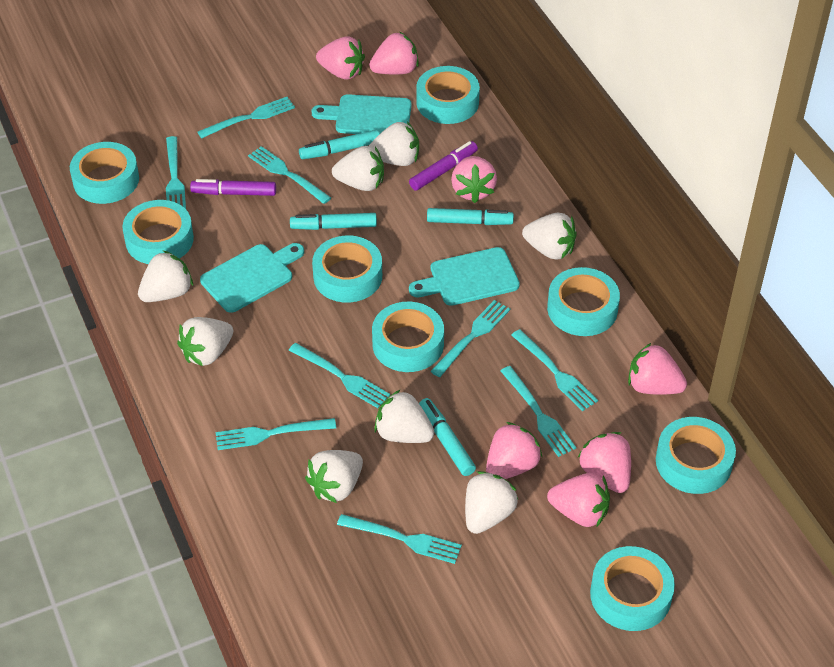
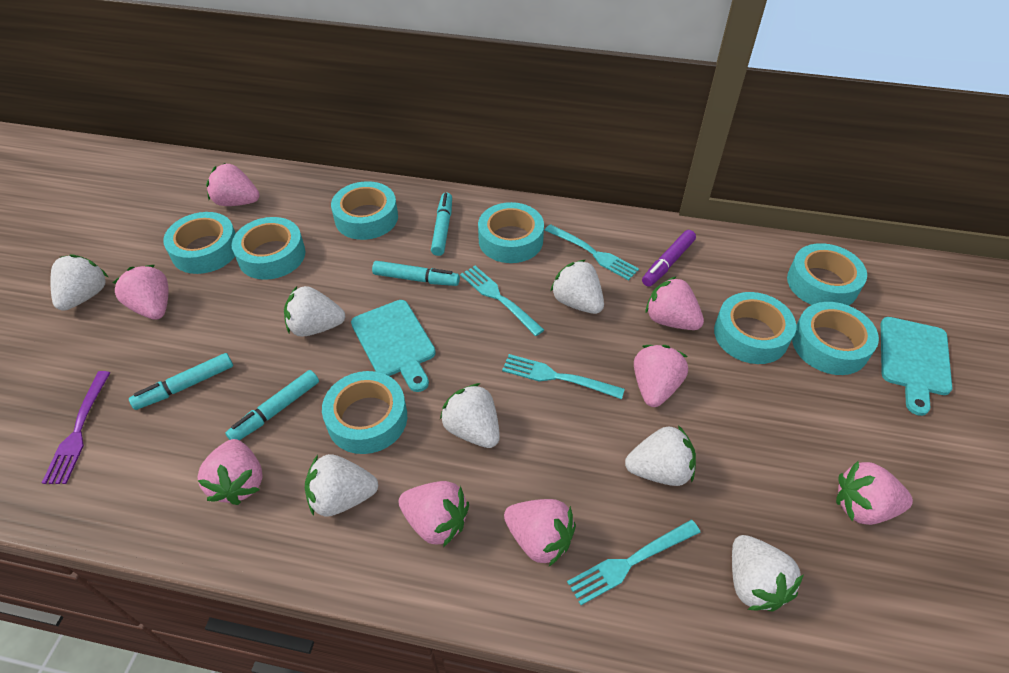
pink strawberry: [316,36,365,80] [369,32,419,75] [451,156,497,203] [486,422,542,479] [547,473,610,527] [578,432,631,493] [628,343,687,395] = 7 -> [113,265,169,320] [197,439,262,505] [206,163,260,206] [398,481,469,547] [504,499,576,566] [634,345,688,407] [645,276,704,330] [836,461,913,525] = 8
purple fork: none = 0 -> [42,371,111,484] = 1
purple marker: [190,179,276,196] [409,141,478,191] = 2 -> [642,230,696,287] = 1
turquoise cutting board: [200,243,304,313] [311,94,412,134] [409,247,520,306] = 3 -> [351,300,436,392] [881,317,952,416] = 2
turquoise fork: [166,136,186,209] [197,97,295,139] [216,418,336,450] [248,146,331,204] [288,343,390,408] [337,514,462,564] [430,300,510,377] [500,366,576,457] [511,329,598,411] = 9 -> [460,266,544,336] [502,354,625,399] [545,224,639,280] [567,520,701,605] = 4
white strawberry: [138,251,193,302] [177,317,233,366] [305,450,363,503] [332,146,384,191] [369,122,419,166] [374,389,434,443] [465,471,518,534] [522,213,577,260] = 8 -> [50,254,108,311] [284,286,345,337] [305,454,379,516] [440,383,500,448] [550,260,604,314] [625,425,696,486] [732,535,804,612] = 7

